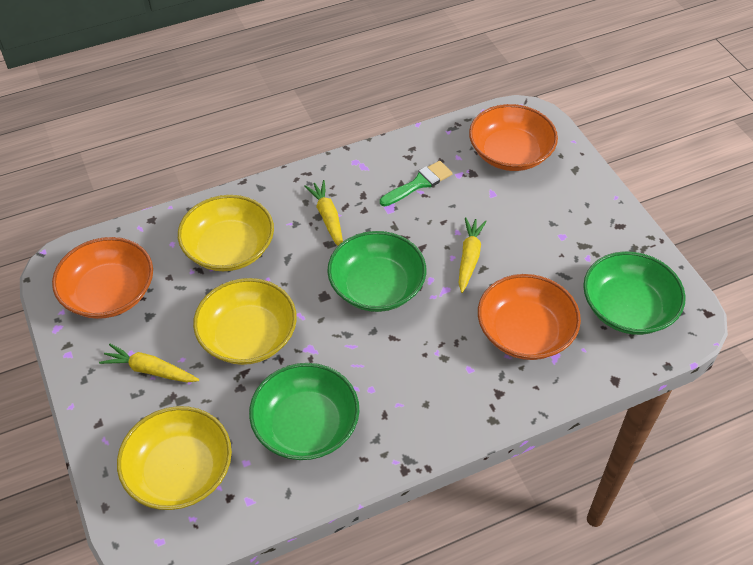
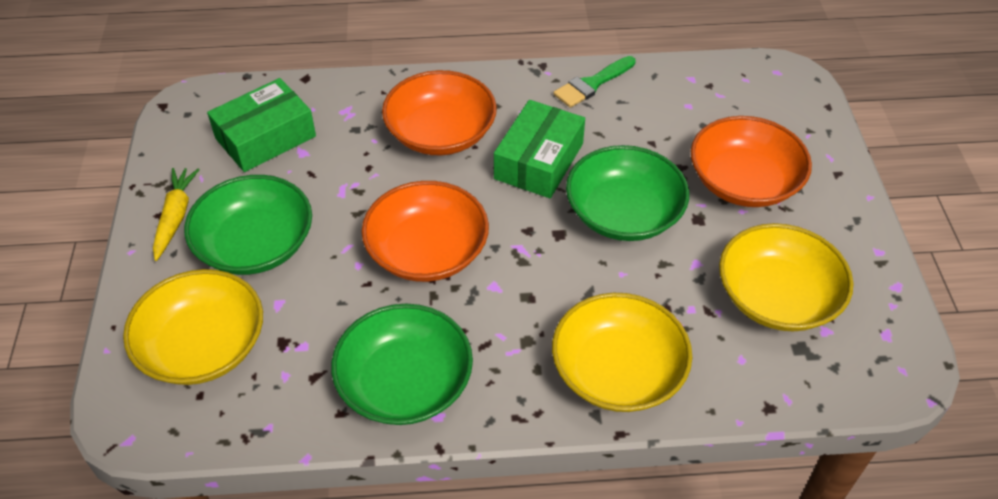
green box: none = 0 -> [207,78,316,172] [494,100,585,198] = 2
yellow carrot: [99,344,199,382] [304,180,343,246] [459,217,487,293] = 3 -> [153,168,200,261] = 1

